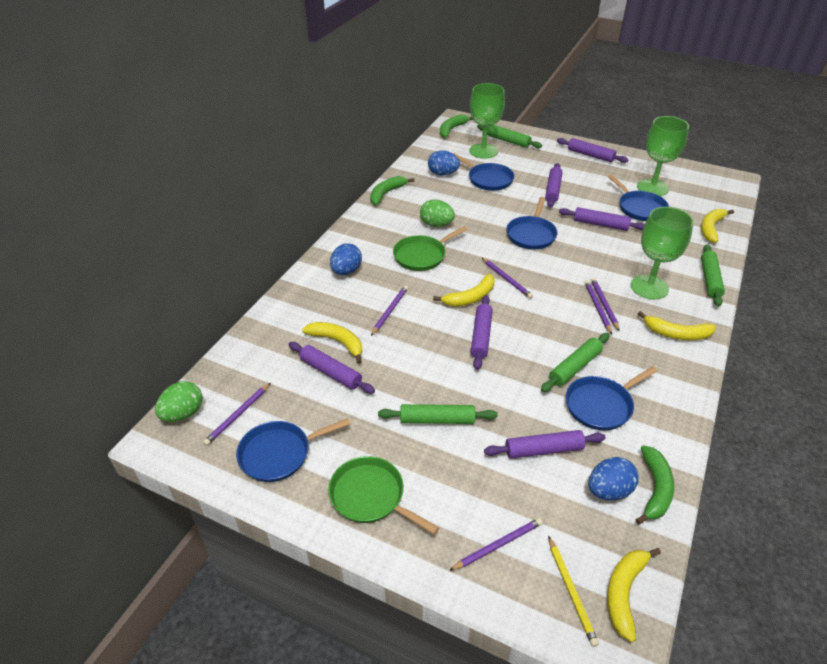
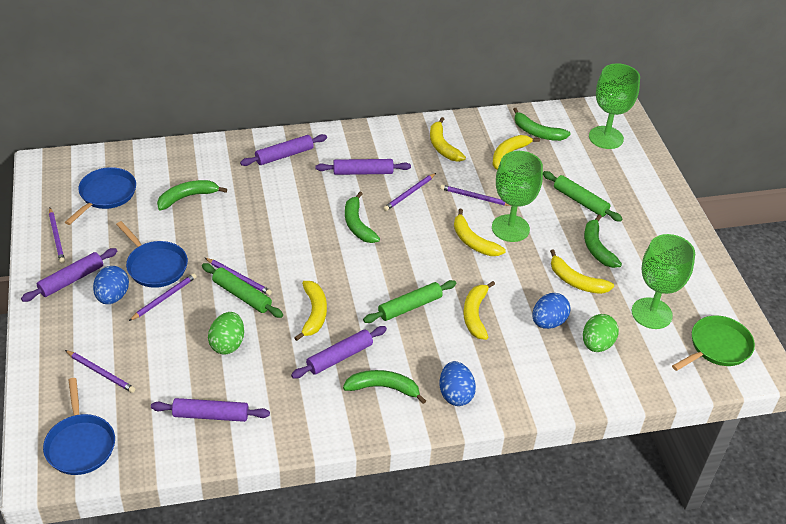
blue pan: [236,418,350,482] [453,153,514,191] [506,197,558,249] [566,366,657,431] [608,175,669,221] = 5 -> [43,378,115,475] [65,167,136,225] [116,221,188,288] = 3
green banana: [370,176,415,205] [440,114,473,138] [635,445,674,524] = 3 -> [157,180,227,210] [343,370,426,404] [345,192,380,243] [513,108,571,141] [584,215,622,268] = 5
green pan: [328,456,439,534] [393,226,468,271] = 2 -> [672,316,755,371] = 1
green rolling pin: [378,404,497,424] [477,125,542,148] [541,333,610,392] [701,245,725,307] = 4 -> [202,263,283,318] [363,280,456,323] [543,171,623,222] = 3
purple rolling pin: [288,342,375,394] [471,295,493,370] [484,430,606,459] [545,163,563,208] [557,138,629,163] [559,207,645,231] = 6 -> [21,248,117,302] [151,398,270,422] [240,134,327,166] [291,326,387,379] [315,159,411,175] = 5
yellow banana: [302,322,362,364] [433,274,495,307] [607,548,661,642] [638,311,716,340] [701,209,734,243] = 5 -> [294,281,327,341] [430,117,466,162] [454,209,506,256] [463,281,495,340] [492,135,540,170] [550,249,614,294] = 6
yellow pencil: [548,536,599,647] = 1 -> none = 0

